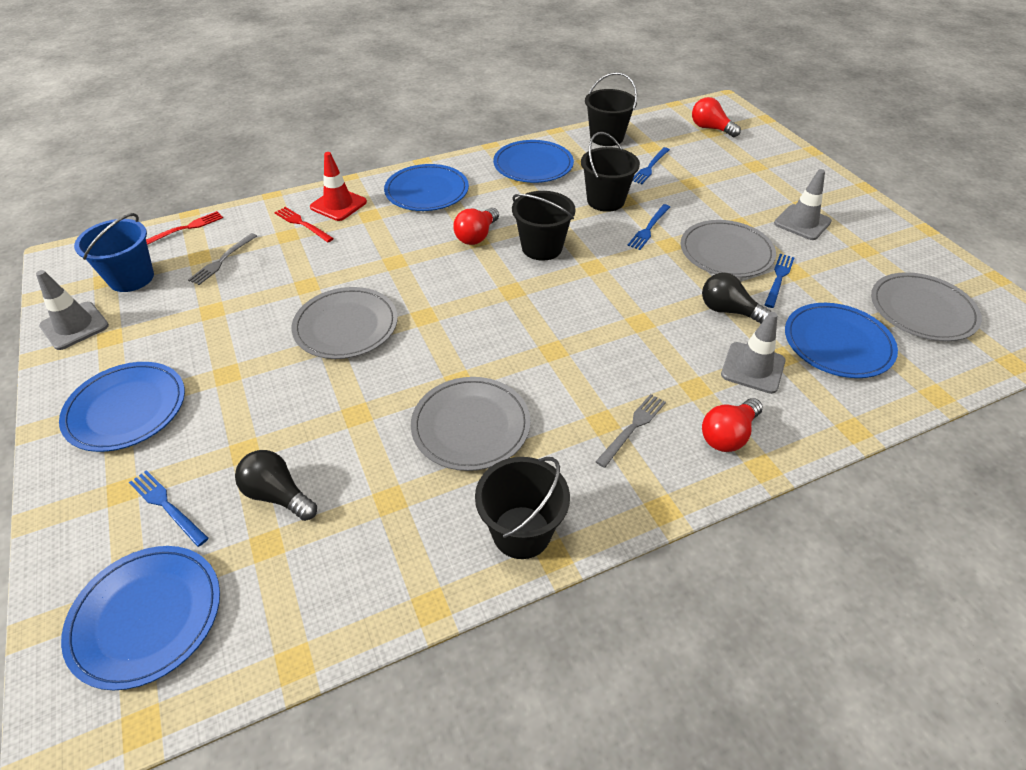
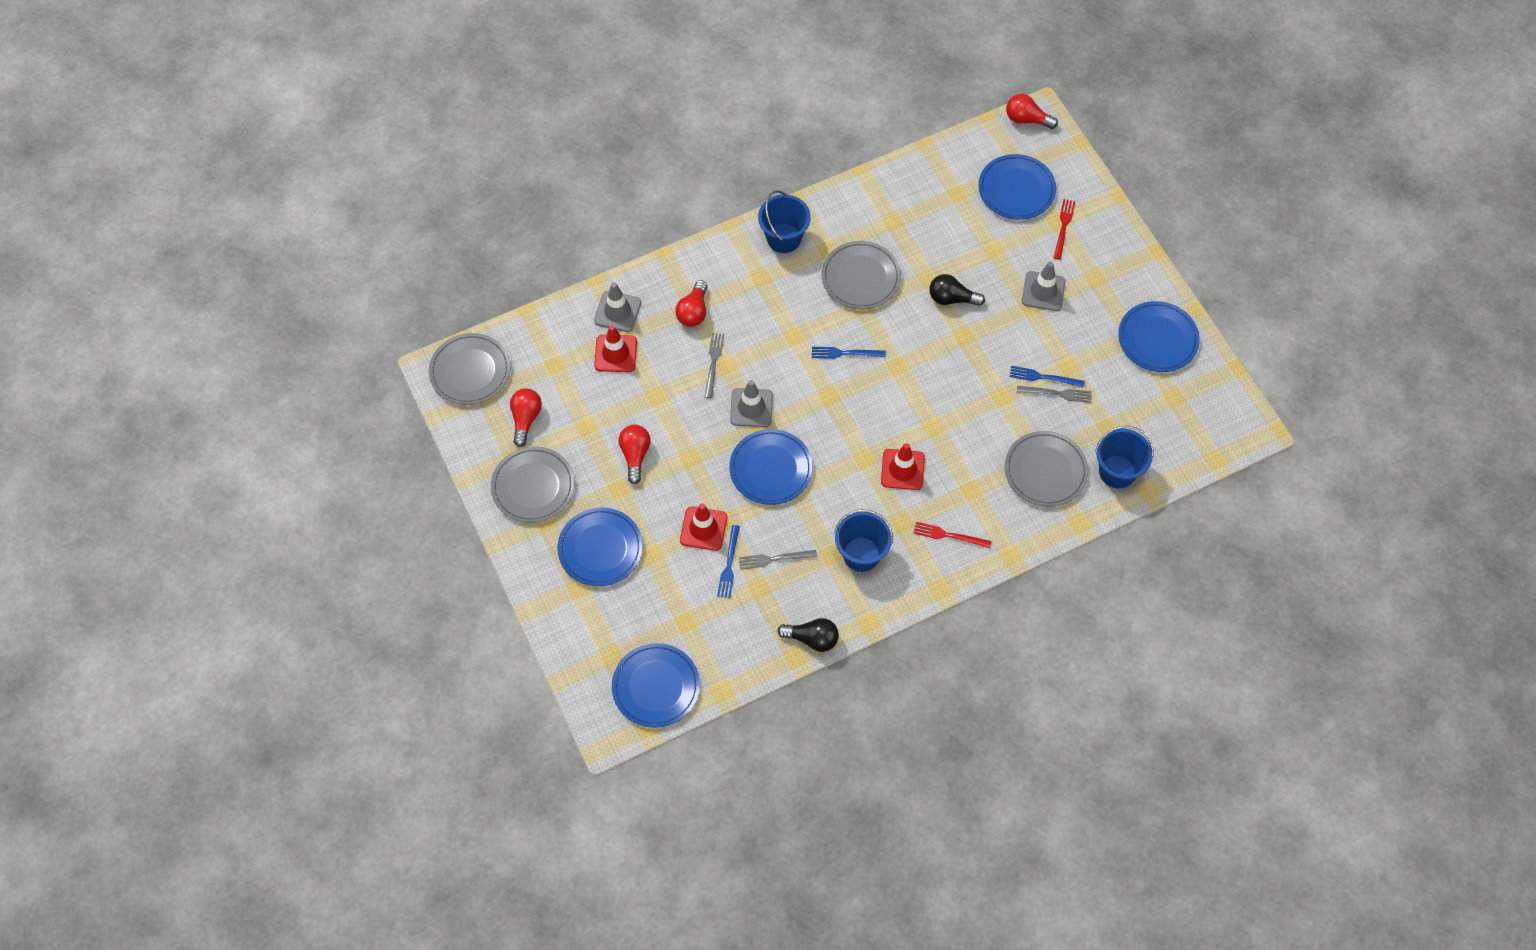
black bucket: [475,457,570,559] [512,191,576,261] [581,132,640,212] [585,72,637,146] = 4 -> none = 0
blue bucket: [74,213,154,292] = 1 -> [758,190,811,253] [834,509,893,572] [1095,426,1154,488] = 3
blue fork: [129,470,209,547] [627,204,670,250] [633,147,670,184] [764,254,795,308] = 4 -> [717,525,740,598] [812,347,886,359] [1010,366,1085,388] = 3
grey fork: [188,233,257,285] [595,394,666,468] = 2 -> [705,333,724,398] [739,550,817,570] [1017,386,1092,403] = 3
red light bulb: [453,208,499,245] [692,97,741,137] [702,398,763,452] = 3 -> [510,388,542,447] [619,425,651,484] [675,280,707,327] [1006,94,1058,129] = 4
red traffic cone: [310,152,367,221] = 1 -> [594,325,637,372] [680,503,727,551] [881,443,925,490] = 3

